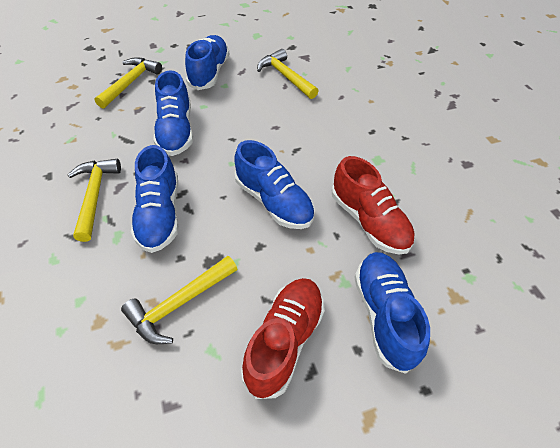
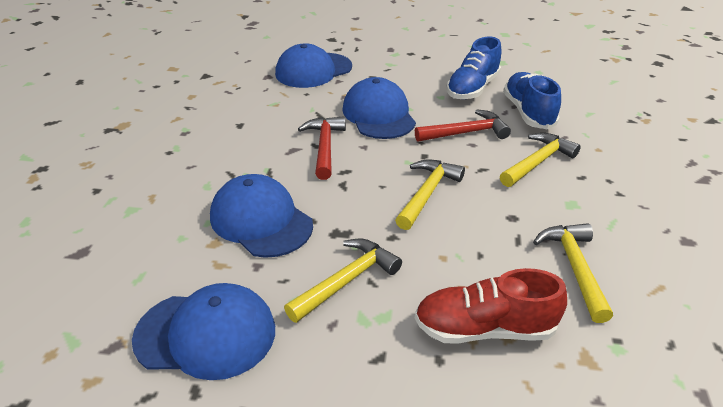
blue cap: none = 0 -> [132,283,275,380] [210,174,313,258] [275,43,352,88] [342,77,416,139] = 4
blue shoe: [131,145,178,253] [153,70,193,156] [185,35,229,90] [234,140,315,229] [354,252,430,374] = 5 -> [447,37,501,100] [503,72,561,129] = 2
red hammer: none = 0 -> [298,116,346,180] [415,109,511,142] = 2
red shoe: [241,278,325,399] [332,156,415,254] = 2 -> [415,268,567,344] = 1

